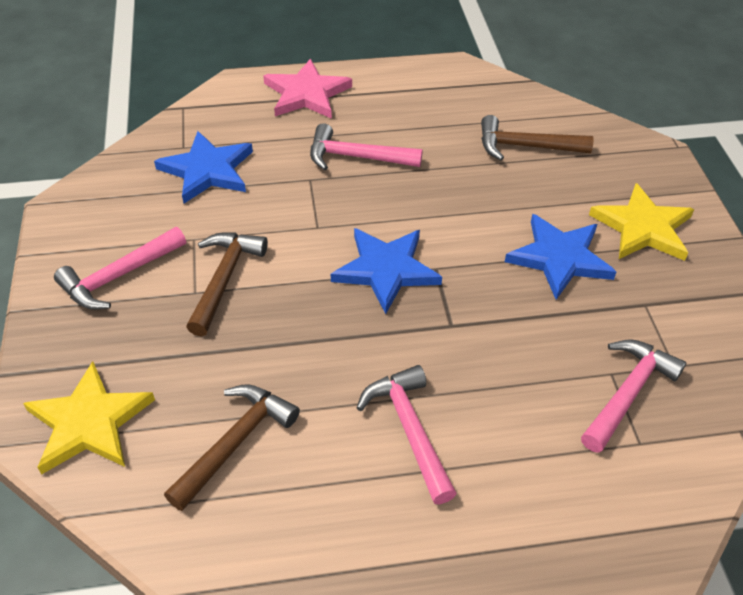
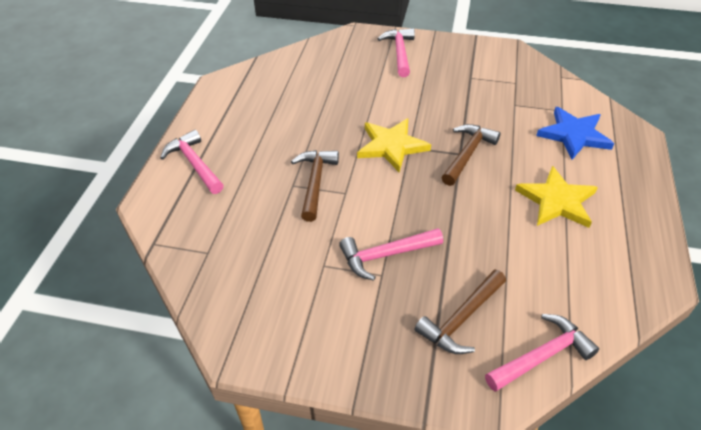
blue star: [154,131,253,203] [331,228,442,314] [505,214,616,300] = 3 -> [536,107,614,160] = 1
pink star: [263,59,352,119] = 1 -> none = 0

